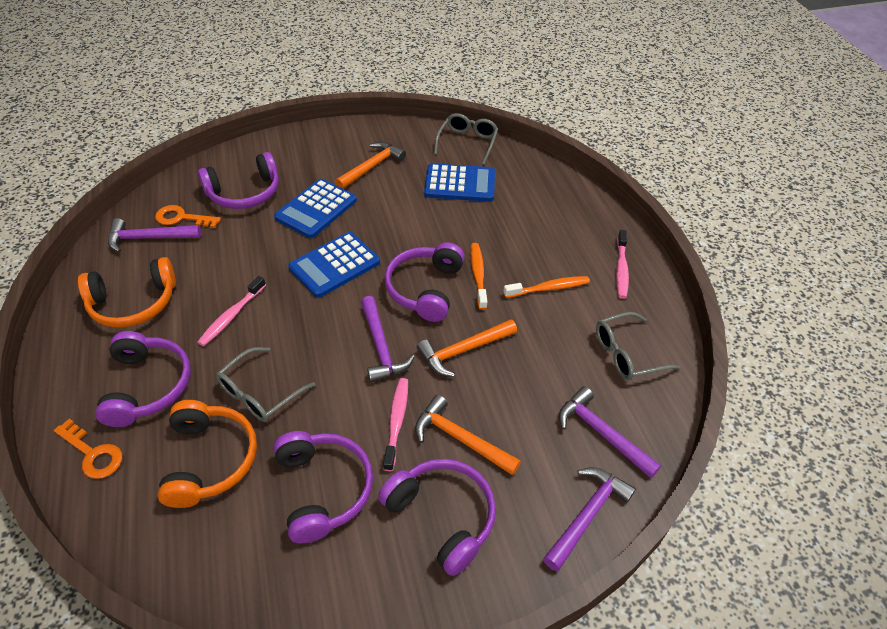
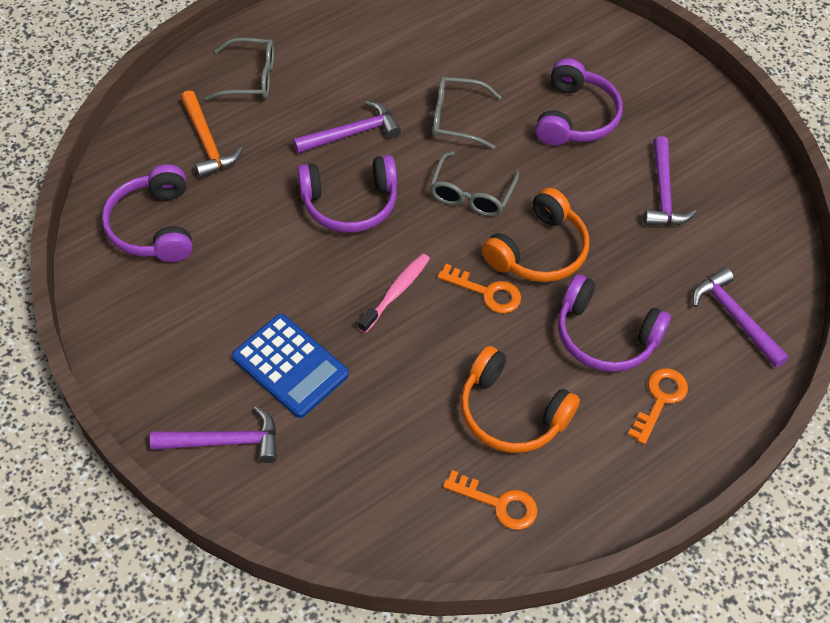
blue calculator: [274,179,357,238] [288,232,380,298] [424,163,495,202] = 3 -> [232,314,349,418] = 1
orange hammer: [335,142,406,189] [415,395,521,475] [417,319,517,377] = 3 -> [181,90,243,178] = 1
orange key: [54,419,122,479] [155,205,221,228] = 2 -> [438,264,521,313] [443,470,537,530] [628,368,688,445] = 3
orange toothbrush: [470,243,487,310] [504,276,590,298] = 2 -> none = 0
pink toothbrush: [198,276,266,346] [383,378,408,471] [616,230,629,299] = 3 -> [358,254,430,333] = 1
purple headphones: [95,331,191,427] [198,152,279,209] [274,431,373,543] [378,459,496,576] [384,242,465,322] = 5 -> [102,164,193,262] [297,155,397,233] [535,58,623,146] [558,274,671,372] = 4

